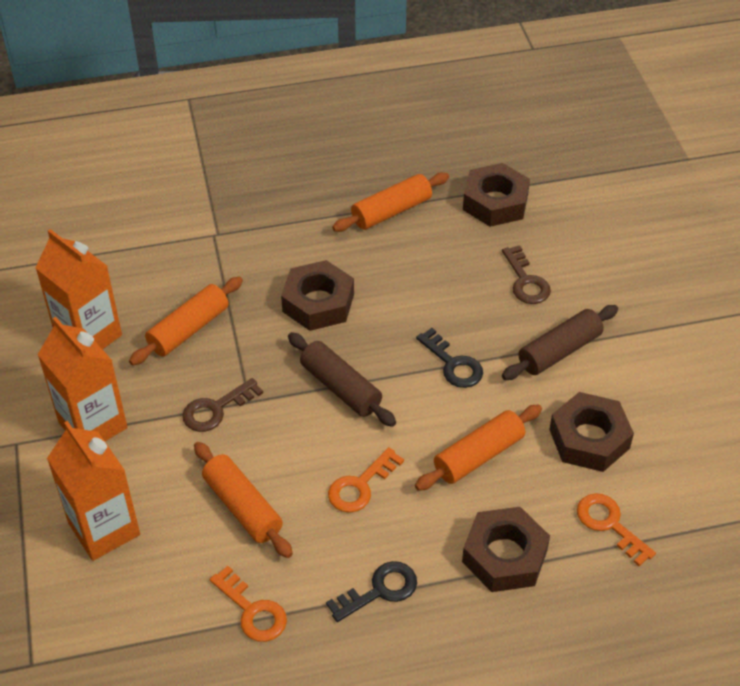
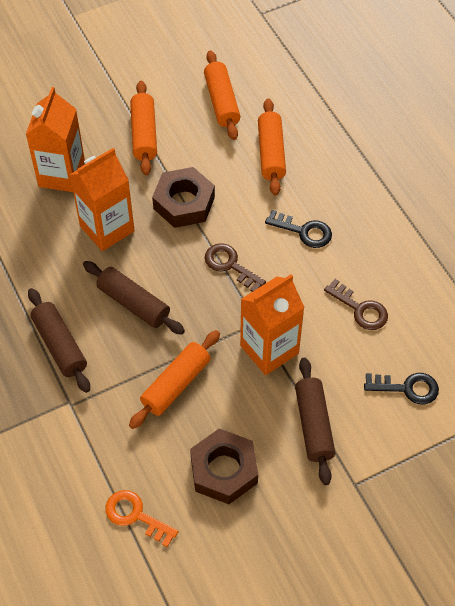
brown nut: [281,260,354,331] [462,507,550,592] [463,163,530,227] [549,392,634,472] = 4 -> [152,167,215,228] [190,429,258,504] = 2
brown rolling pin: [288,332,396,427] [502,305,618,380] = 2 -> [28,288,90,393] [83,261,185,335] [295,357,335,485] = 3
orange key: [210,566,287,642] [328,447,404,513] [577,493,656,566] = 3 -> [105,490,178,547] = 1

